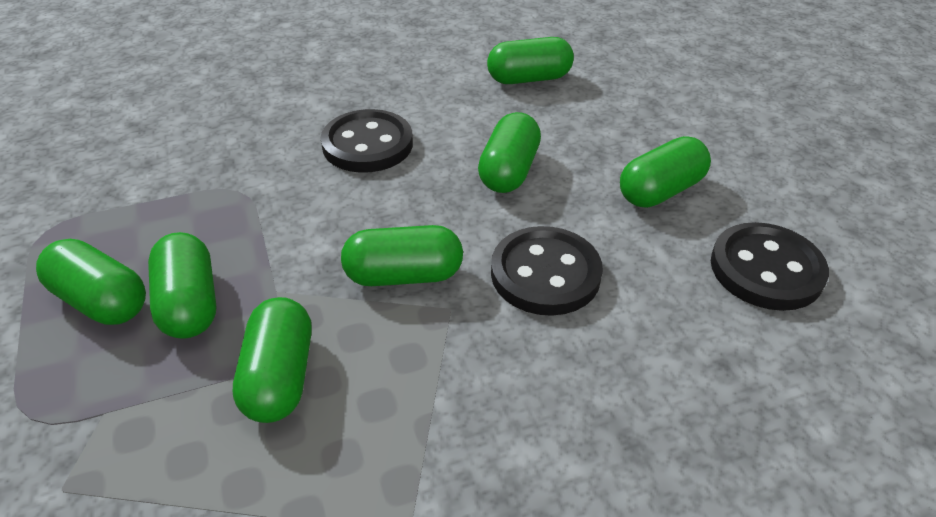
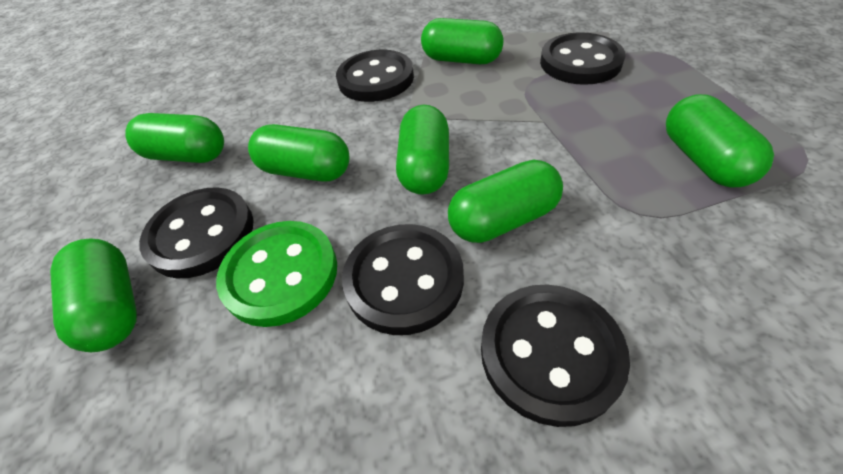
black button: [321,109,413,173] [491,226,603,316] [711,222,829,311] = 3 -> [139,187,253,278] [336,50,414,102] [342,224,464,335] [481,284,630,427] [540,32,626,85] = 5
green button: none = 0 -> [216,221,337,327] = 1

